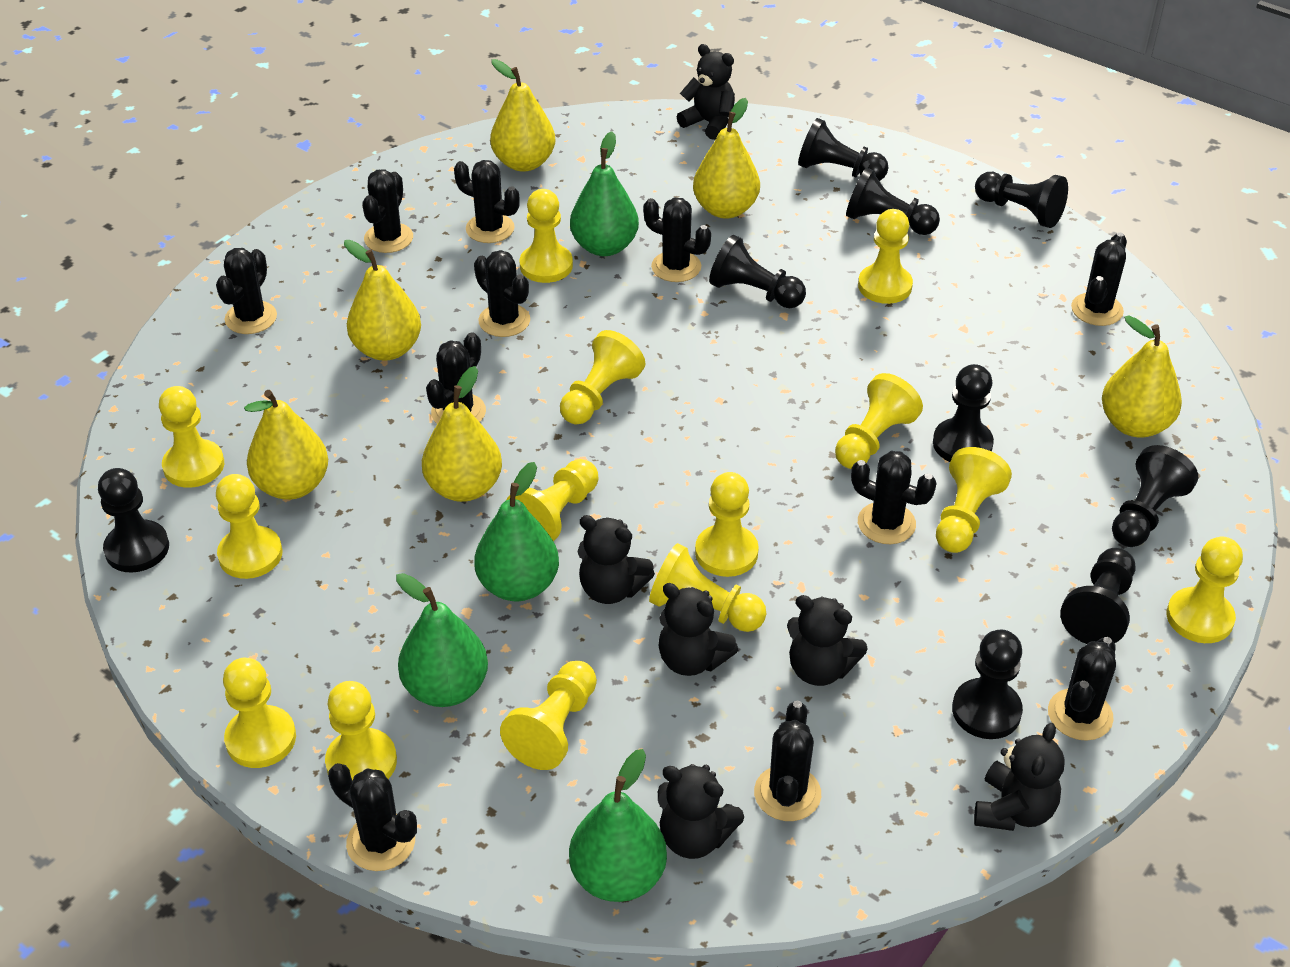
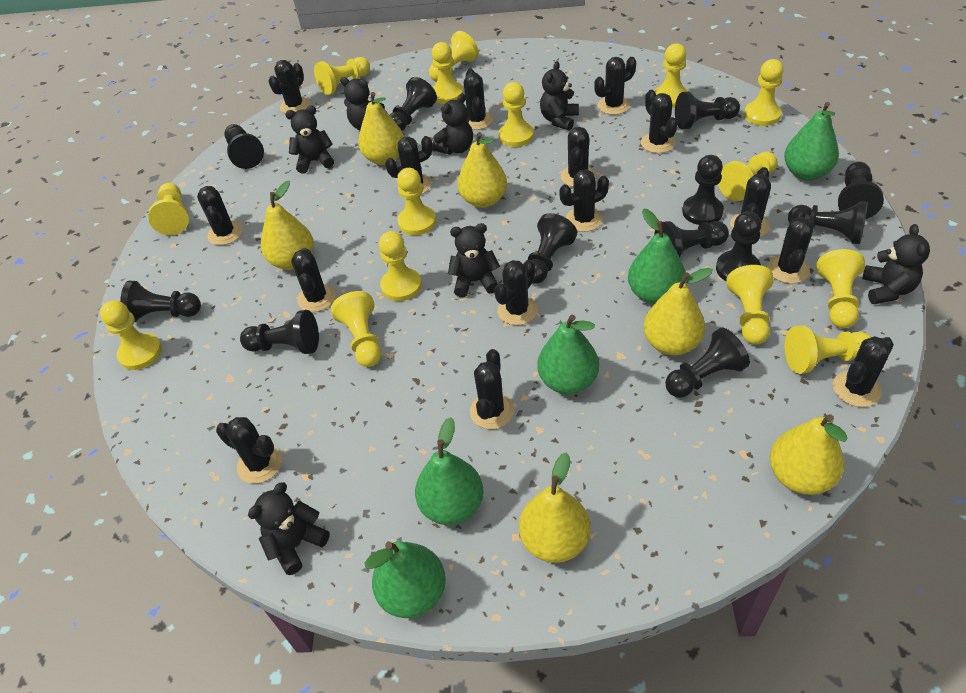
black cactus: [216,248,277,334] [328,763,417,871] [362,169,413,253] [426,333,486,424] [454,160,520,243] [474,250,530,337] [643,198,711,282] [754,701,821,821] [851,451,937,544] [1048,637,1116,741] [1071,232,1127,326] = 11 -> [197,186,242,245] [216,417,282,484] [268,60,310,113] [291,248,336,312] [385,136,433,195] [464,69,493,130] [470,349,514,429] [494,260,538,325] [559,169,609,232] [561,127,596,187] [594,57,636,115] [641,90,678,153] [730,167,771,237] [768,209,814,284] [833,336,894,407] = 15
black pawn: [98,468,169,573] [709,235,806,308] [798,118,889,181] [846,168,940,235] [933,364,994,462] [952,630,1023,739] [975,172,1068,228] [1060,548,1135,644] [1112,445,1198,547] = 9 -> [120,281,201,322] [224,124,264,169] [240,310,319,354] [390,77,437,131] [528,213,577,284] [654,221,729,257] [665,327,750,398] [675,92,740,129] [682,155,724,225] [716,211,762,282] [788,201,868,244] [838,162,884,219] = 12
black teddy bear: [577,515,655,604] [658,583,738,676] [658,764,744,859] [677,44,735,140] [787,595,868,686] [974,723,1065,831] = 6 -> [248,482,330,575] [285,106,334,174] [340,77,387,130] [432,93,473,154] [448,223,500,297] [540,61,579,131] [862,224,930,304] = 7
green pear: [396,573,488,707] [474,462,559,601] [569,749,667,902] [570,131,639,256] = 4 -> [365,541,446,618] [415,417,484,525] [537,315,599,394] [628,209,685,304] [784,102,839,180] = 5
yellow pawn: [159,386,224,488] [216,474,282,579] [223,658,296,768] [325,681,397,781] [500,661,597,770] [506,459,598,541] [520,189,573,283] [560,330,645,425] [649,543,766,632] [695,472,759,577] [835,373,923,469] [858,209,913,304] [936,447,1012,553] [1167,537,1243,643] = 14 -> [100,300,162,370] [148,183,189,235] [314,57,370,95] [331,291,381,367] [379,231,422,301] [397,168,436,235] [429,31,479,82] [432,42,464,104] [499,82,534,147] [654,43,688,108] [718,152,778,201] [726,265,774,345] [744,59,784,126] [785,325,871,374] [817,249,865,328] = 15

